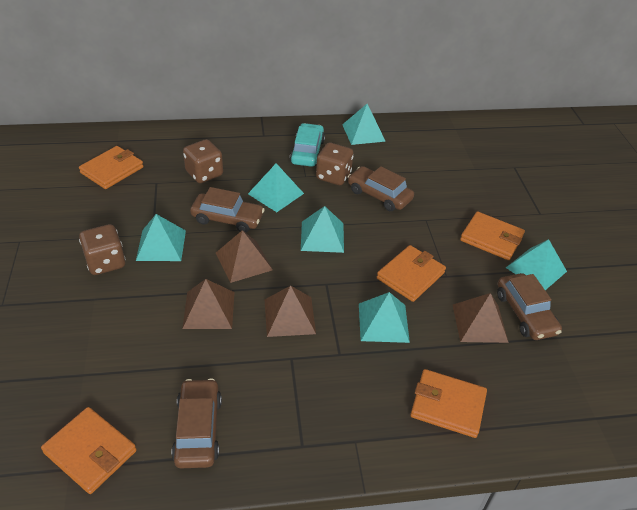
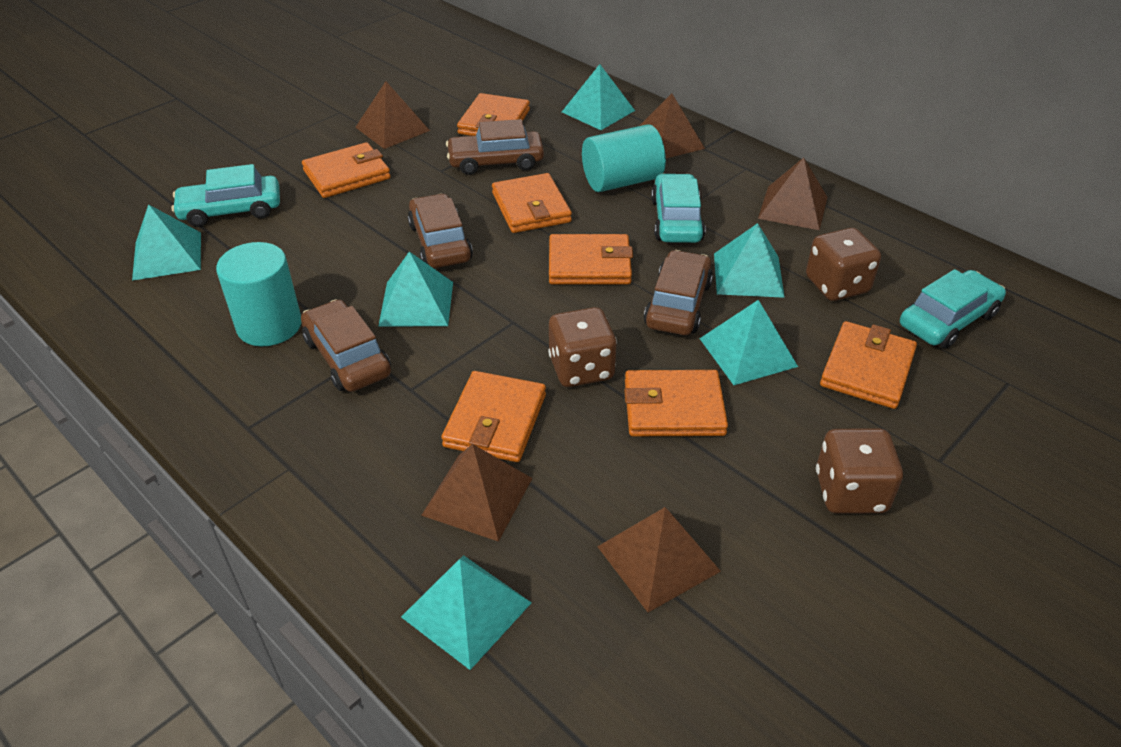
brown pyramid: [182,279,234,329] [216,230,273,283] [265,286,316,337] [453,293,509,343] = 4 -> [355,81,430,149] [421,444,532,542] [597,507,721,612] [639,93,705,158] [758,158,827,230] = 5
orange wallet: [41,407,137,494] [79,146,144,189] [377,245,446,302] [410,369,487,438] [460,211,525,260] = 5 -> [302,142,391,198] [441,371,546,462] [457,93,530,136] [492,173,572,233] [549,234,633,284] [624,370,728,436] [820,321,917,409] = 7
turquoise car: [290,123,325,167] = 1 -> [171,164,280,227] [651,174,706,243] [900,269,1006,348] = 3
turquoise cylinder: none = 0 -> [216,242,301,346] [582,124,666,192] = 2

